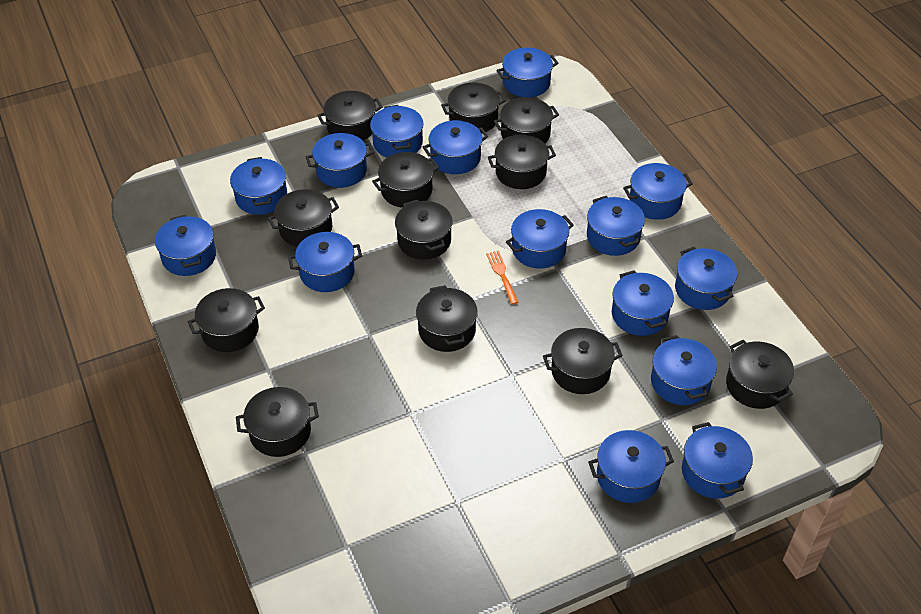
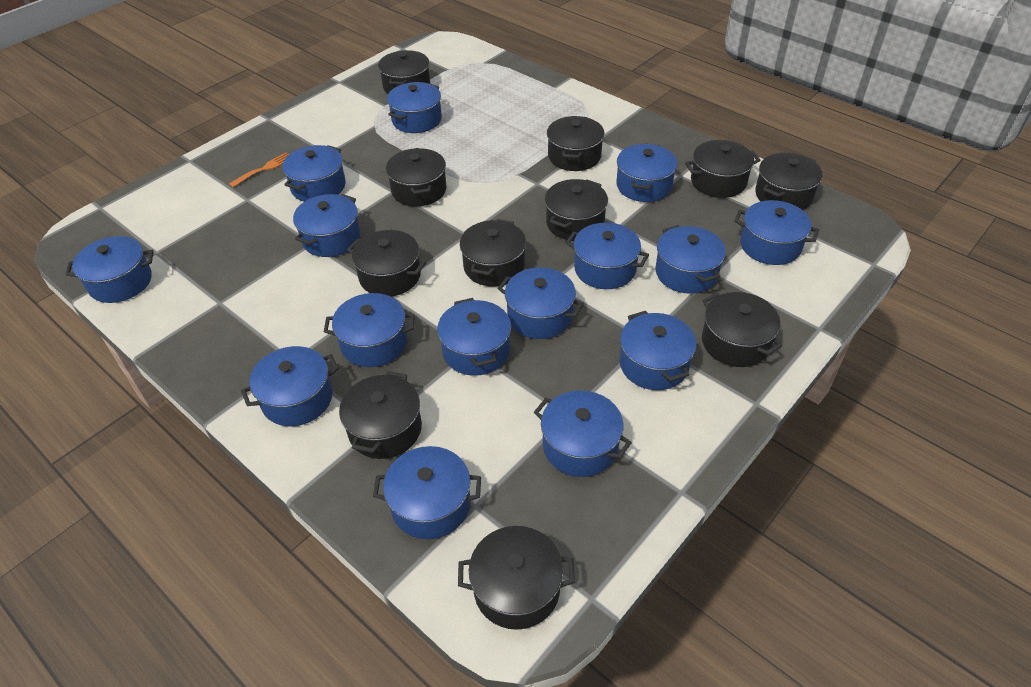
black pot: [188,288,265,352] [236,387,319,457] [268,189,339,247] [317,91,383,141] [372,152,439,208] [395,200,453,260] [416,285,478,352] [441,83,506,134] [488,134,556,189] [494,97,559,143] [543,328,623,394] [726,340,794,409] = 12 -> [339,371,422,459] [347,230,426,297] [378,50,430,94] [386,148,447,206] [458,526,575,630] [460,219,526,286] [545,179,608,241] [547,116,604,171] [685,140,760,198] [702,292,783,367] [755,153,823,210] = 11

